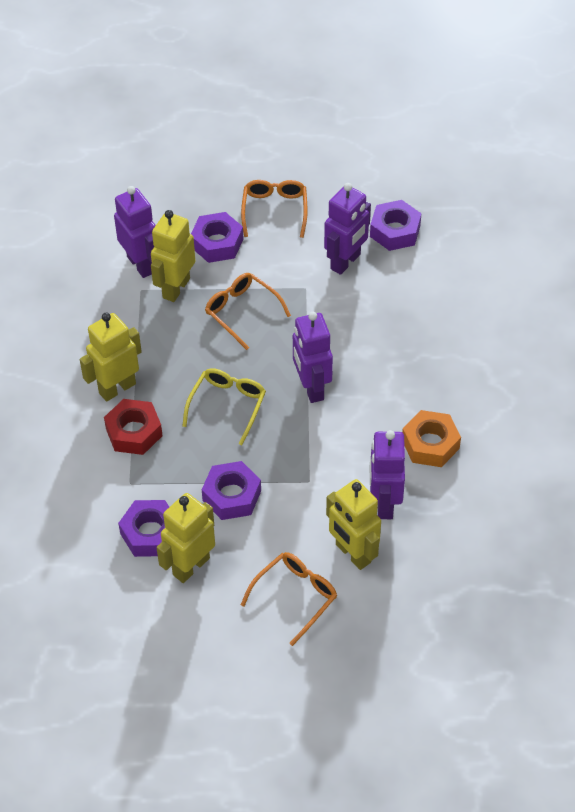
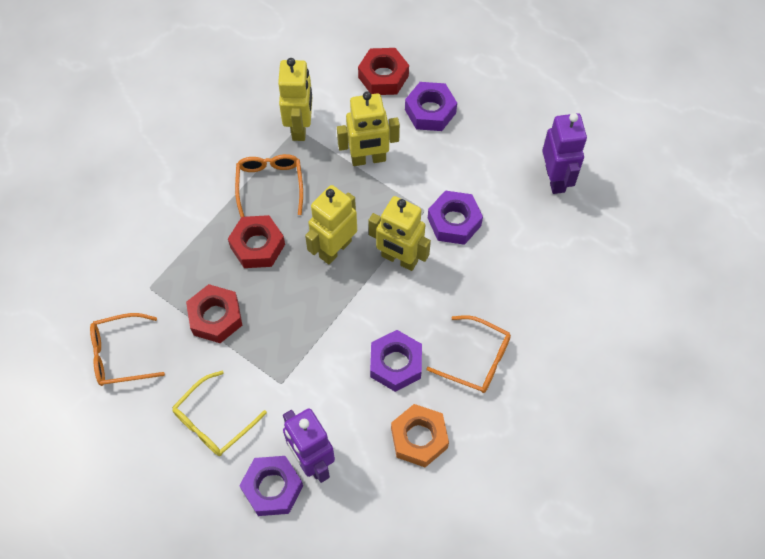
purple robot: [114,186,156,278] [293,312,333,403] [324,183,371,275] [370,430,405,519] = 4 -> [283,408,335,483] [543,113,587,194] = 2
red nut: [104,399,163,455] = 1 -> [186,284,242,343] [228,215,285,268] [358,48,409,95] = 3

